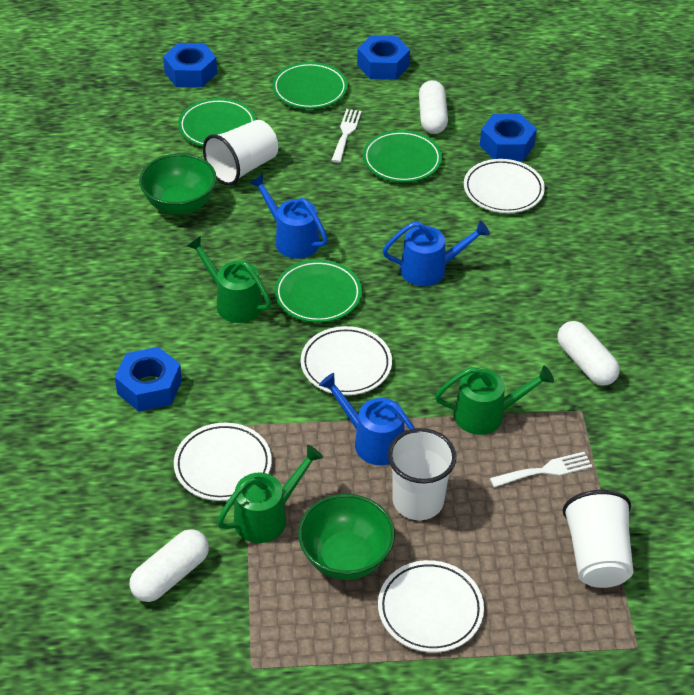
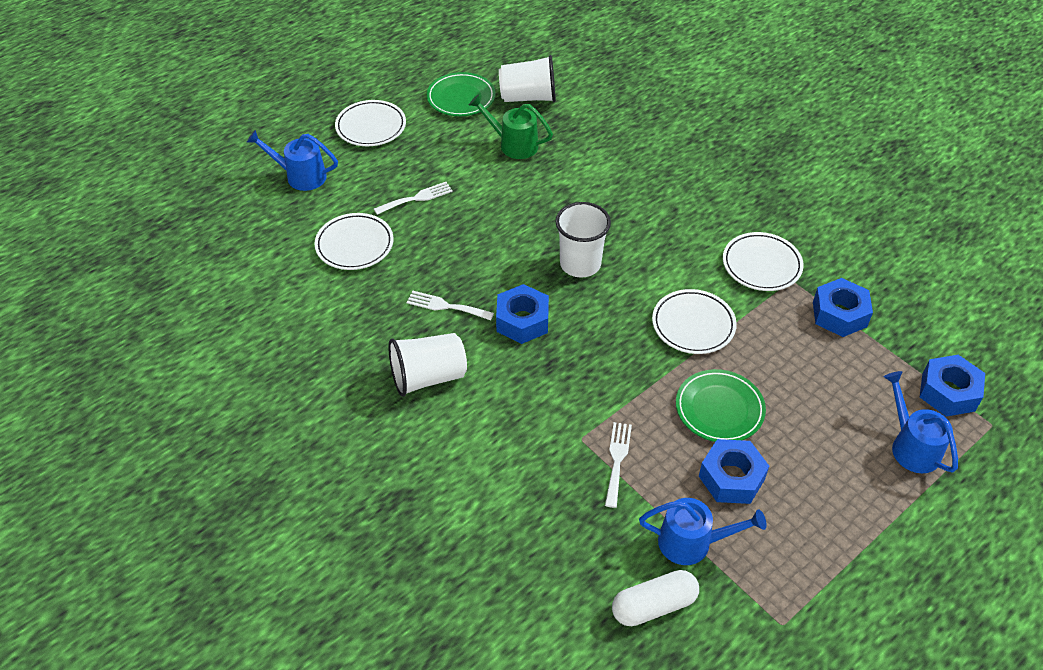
green bowl: [139,153,217,215] [298,494,395,580] = 2 -> none = 0
green plate: [178,98,256,147] [272,62,348,109] [274,260,362,323] [363,130,442,182] = 4 -> [427,72,496,116] [676,369,766,442] = 2
green watering can: [187,236,271,323] [217,445,323,543] [435,366,554,435] = 3 -> [469,94,553,159] = 1
white capsule: [129,529,209,602] [419,80,448,134] [557,321,620,386] = 3 -> [612,570,699,626] = 1
white fork: [331,109,362,163] [490,452,592,488] = 2 -> [374,182,453,215] [406,291,494,320] [605,422,632,508] = 3

